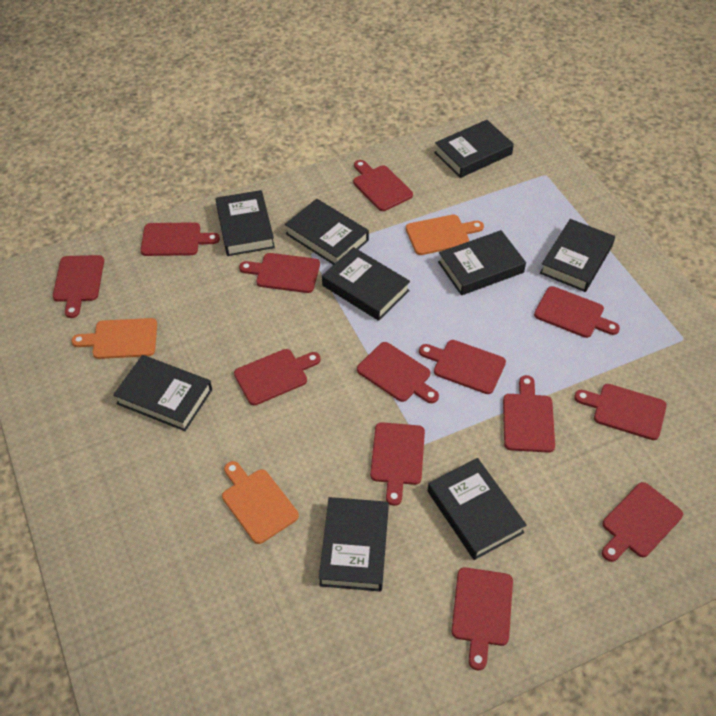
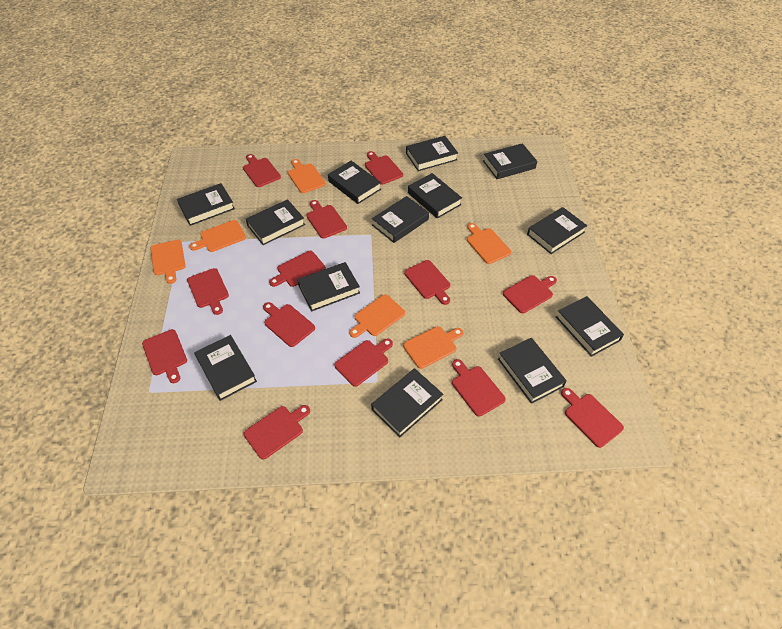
black book: [113,355,212,431] [215,190,275,256] [285,199,369,265] [319,497,389,592] [322,247,410,321] [428,458,527,560] [434,120,514,178] [438,230,526,295] [540,219,615,292] = 9 -> [177,183,235,226] [194,335,257,401] [246,199,305,245] [297,262,360,312] [328,161,381,204] [371,368,443,437] [372,196,429,243] [406,136,458,171] [408,173,462,219] [483,143,537,179] [498,338,567,404] [527,207,587,254] [556,296,624,357] = 13
orange cutting board: [71,318,157,359] [222,461,299,544] [406,215,484,255] = 3 -> [150,240,186,284] [190,220,246,252] [288,159,326,193] [349,295,405,338] [403,326,463,369] [467,223,511,264] = 6

